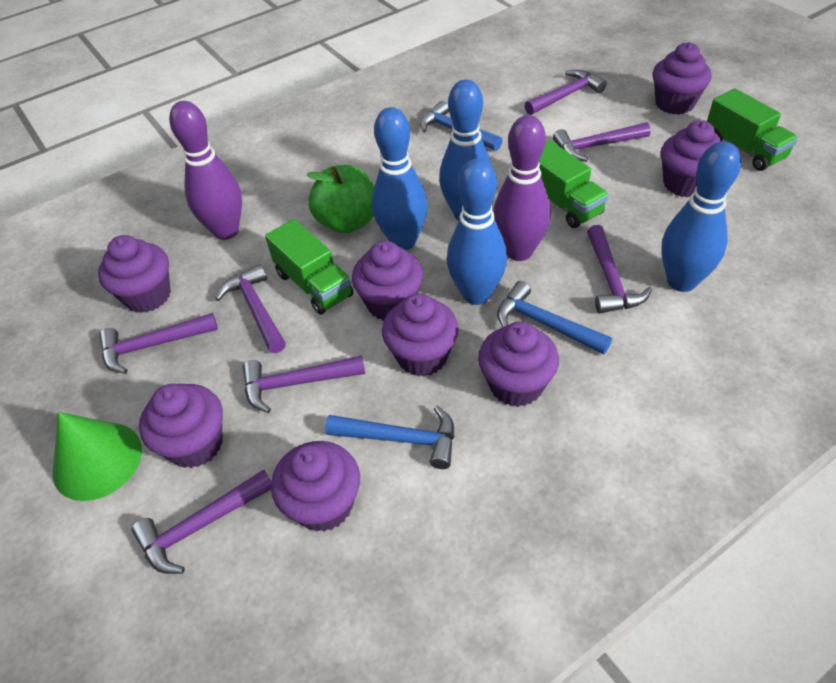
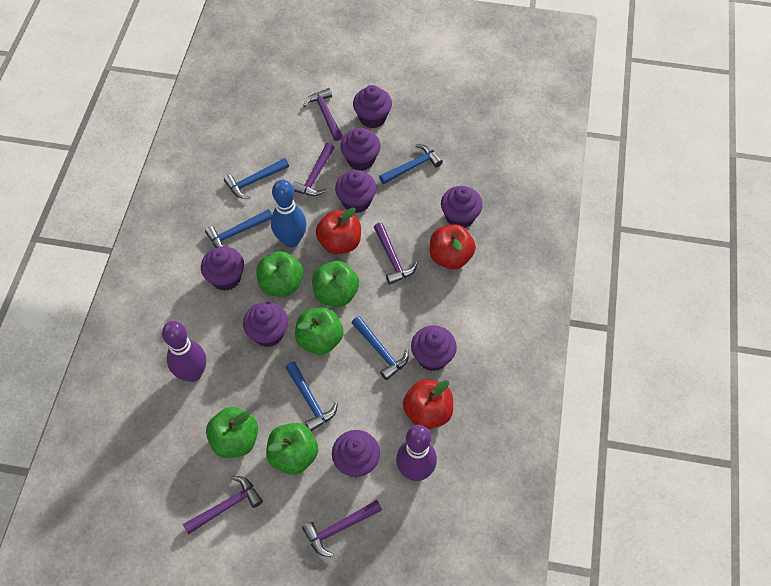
blue bowling pin: [372,107,428,250] [439,79,493,221] [447,158,507,305] [661,142,741,292] = 4 -> [271,180,307,247] = 1
blue hammer: [325,406,455,469] [420,101,503,151] [497,281,612,355] = 3 -> [205,209,272,248] [224,158,289,199] [285,362,338,432] [352,316,409,380] [379,144,443,184] = 5
green apple: [307,165,374,233] = 1 -> [206,407,258,458] [256,251,303,297] [266,423,318,475] [295,307,344,355] [312,261,359,307] = 5
green cone: [53,412,142,501] = 1 -> none = 0
green truck: [265,219,354,315] [539,140,609,228] [707,89,798,171] = 3 -> none = 0
purple hammer: [99,313,218,374] [131,469,272,574] [215,264,286,353] [243,355,365,413] [525,70,607,115] [553,122,651,162] [587,225,652,314] = 7 -> [183,476,263,535] [292,143,335,196] [302,500,382,557] [303,88,343,141] [374,222,418,285] = 5
red apple: none = 0 -> [316,207,361,255] [403,379,453,429] [430,224,476,269] = 3

